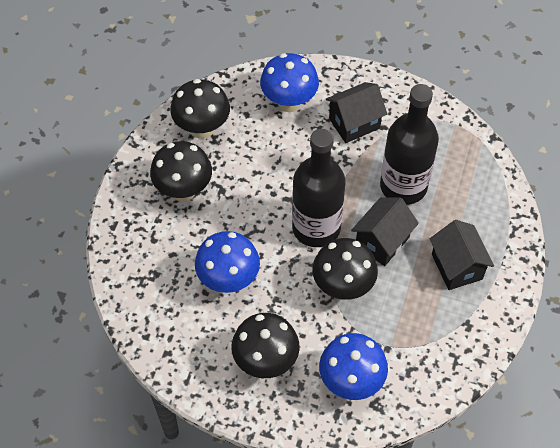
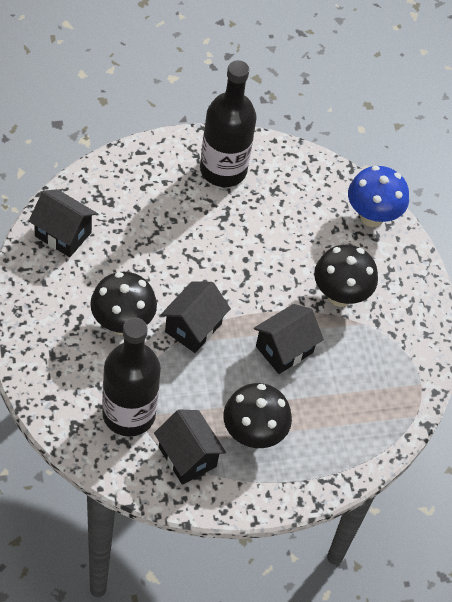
black house: [326,82,387,143] [351,198,419,266] [430,220,494,290] = 3 -> [29,189,97,257] [154,409,226,485] [161,281,231,353] [254,304,324,374] = 4
black mushroom: [150,141,212,201] [170,79,230,139] [232,313,299,378] [312,238,378,300] = 4 -> [90,272,157,335] [223,383,292,448] [314,245,378,307] = 3
blue mushroom: [195,231,260,293] [260,53,319,112] [319,333,388,400] = 3 -> [348,166,409,227] = 1

